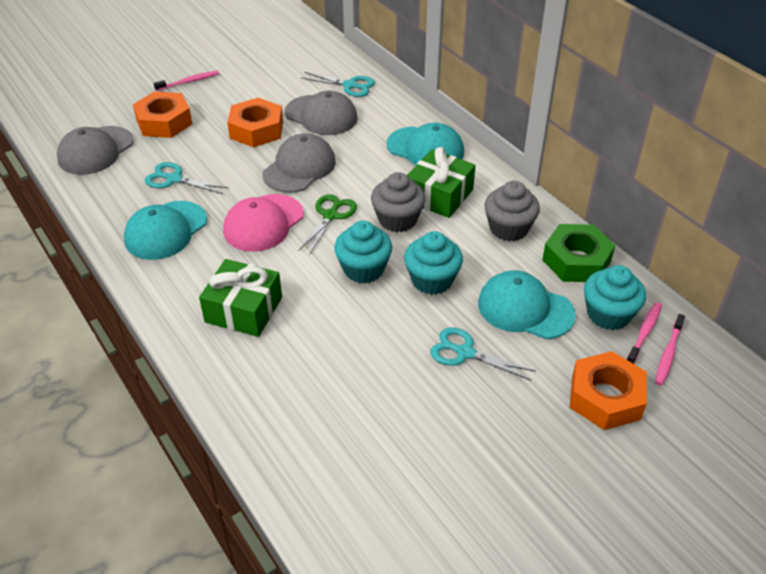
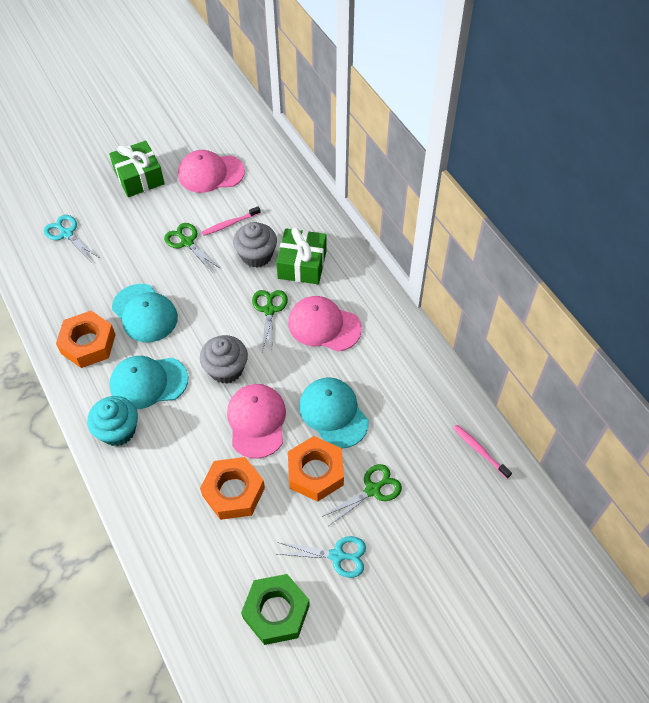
green scissors: [298,194,357,255] = 1 -> [164,223,221,273] [252,290,288,351] [322,464,402,526] = 3
grey cap: [57,126,134,175] [262,133,336,193] [285,91,358,135] = 3 -> none = 0
pink cap: [223,194,304,251] = 1 -> [178,150,245,193] [227,384,286,459] [288,296,362,351] = 3
pink toothbrush: [154,71,219,91] [627,302,662,364] [655,314,685,386] = 3 -> [202,206,261,236] [453,425,512,479] = 2
turquoise cupcake: [334,221,392,283] [404,231,463,295] [584,265,646,330] = 3 -> [87,396,138,446] = 1
turquoise scissors: [145,162,228,194] [302,72,375,97] [430,327,536,380] = 3 -> [44,215,100,261] [278,536,366,578] = 2

